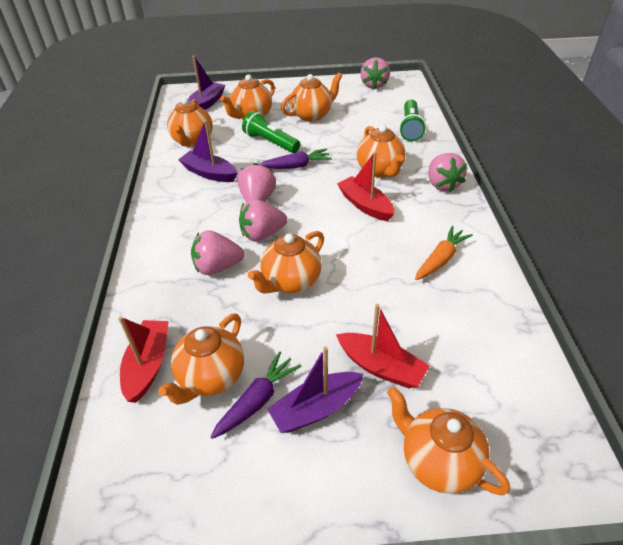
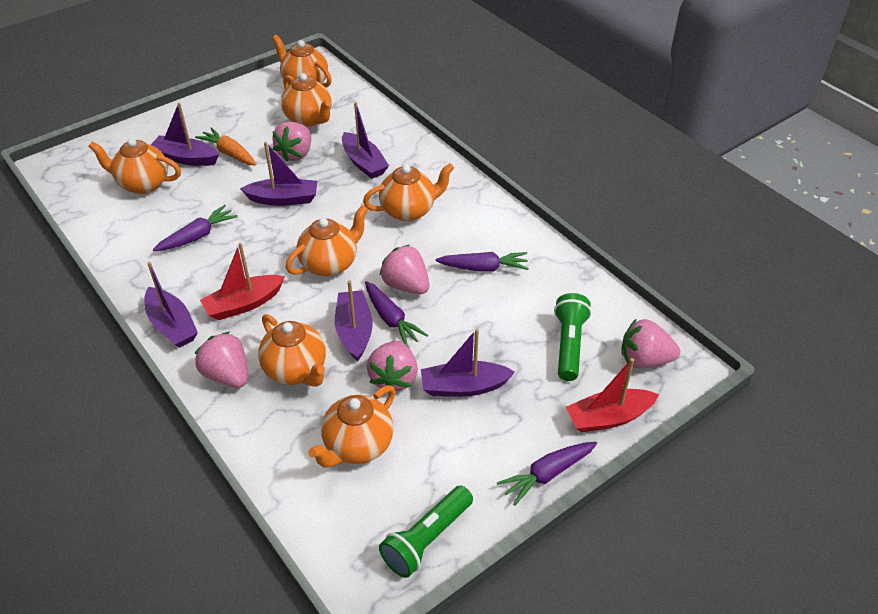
purple boat: [178,120,237,182] [188,56,225,110] [267,346,364,433] = 3 -> [144,262,198,348] [151,103,219,166] [240,142,317,206] [335,281,373,361] [342,102,389,179] [421,329,515,397] = 6
purple carrot: [211,351,301,439] [259,149,332,169] = 2 -> [153,205,237,251] [365,281,428,347] [435,252,529,272] [497,442,597,506] = 4
red boat: [119,316,169,403] [336,304,429,388] [337,152,394,221] = 3 -> [200,243,285,320] [566,358,659,433] = 2

